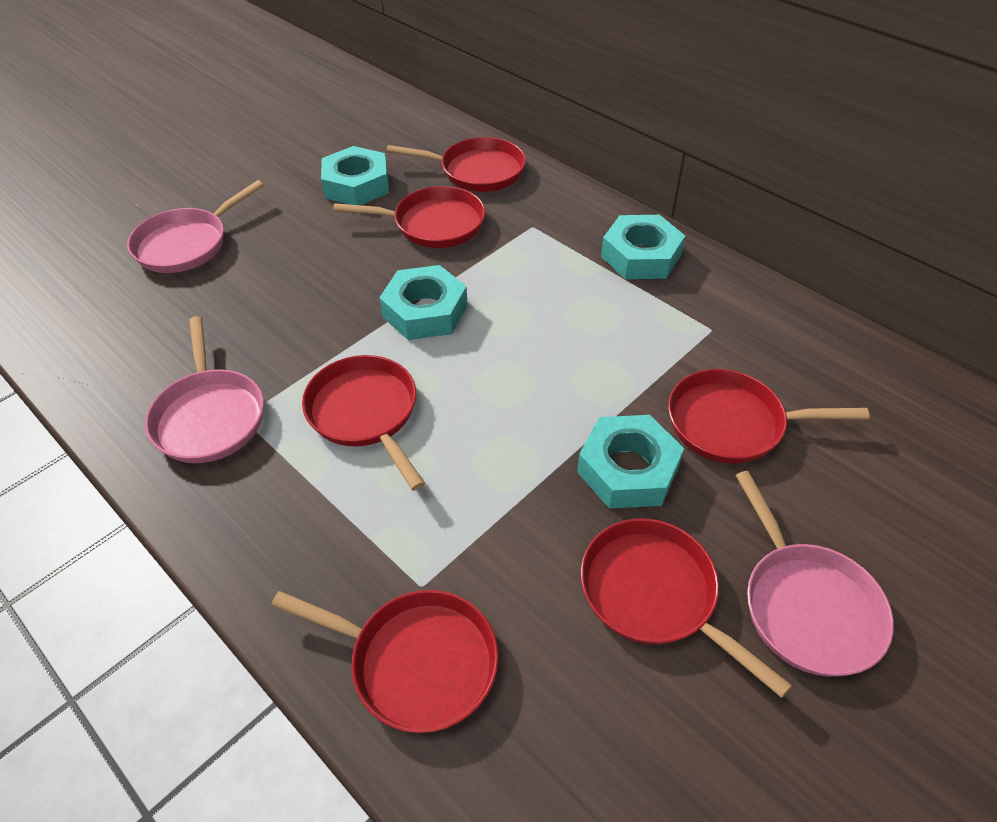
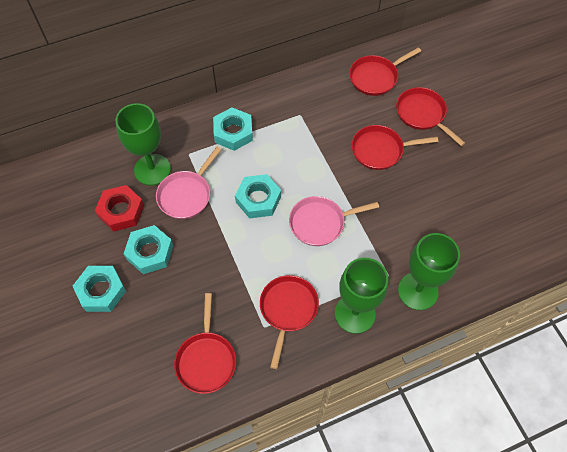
green goblet: none = 0 -> [115,103,171,186] [335,258,388,334] [398,233,460,310] = 3
pink pan: [127,180,264,273] [145,316,264,463] [735,471,894,677] = 3 -> [156,147,222,219] [289,196,379,246] = 2
red nut: none = 0 -> [95,185,144,232] = 1
red pan: [271,590,499,733] [302,355,425,491] [333,186,485,248] [387,137,526,192] [581,518,792,698] [668,369,870,464] = 6 -> [174,293,236,394] [260,275,319,369] [349,47,421,96] [352,125,438,170] [396,87,465,146] = 5

